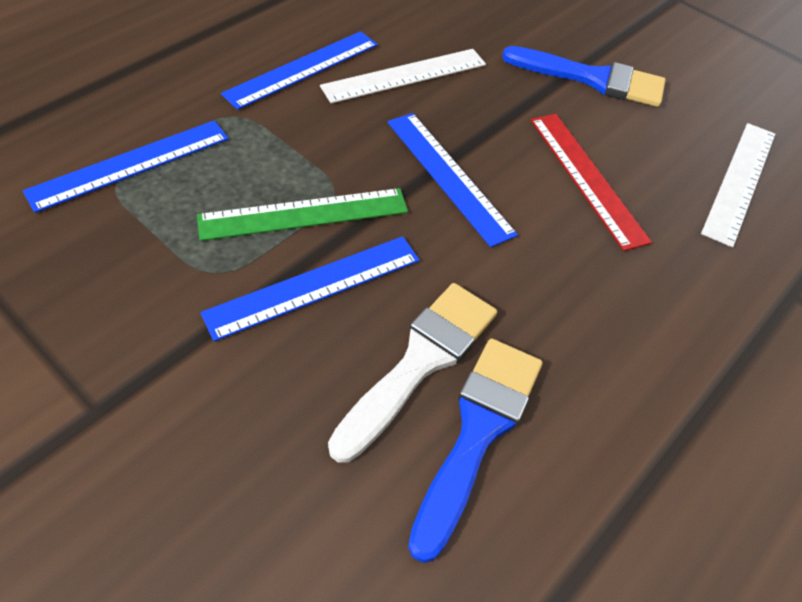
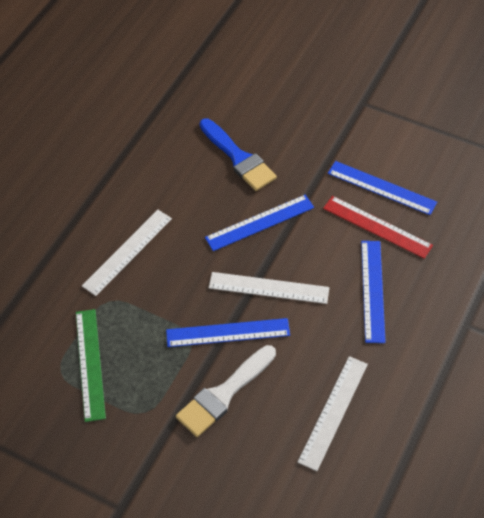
blue brush: [408,338,543,563] [502,46,666,107] = 2 -> [200,118,277,191] = 1
white ruler: [320,49,486,103] [701,123,775,247] = 2 -> [82,210,172,296] [209,272,329,304] [298,356,368,471] = 3

